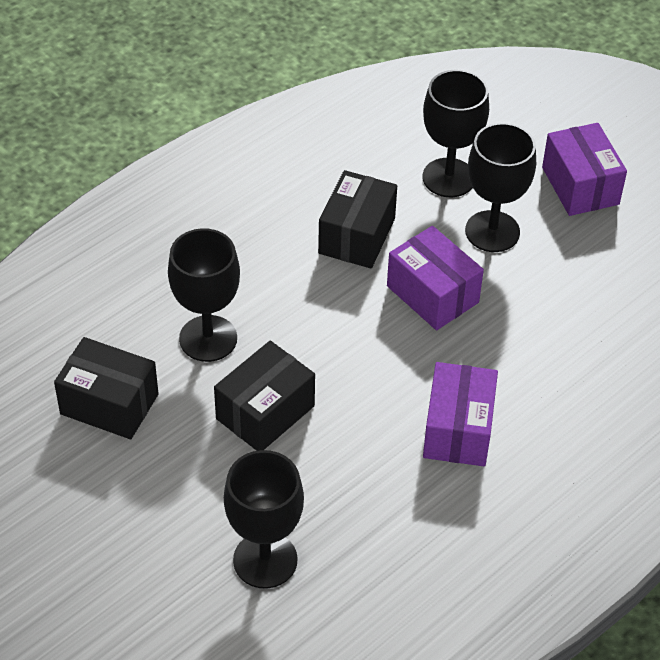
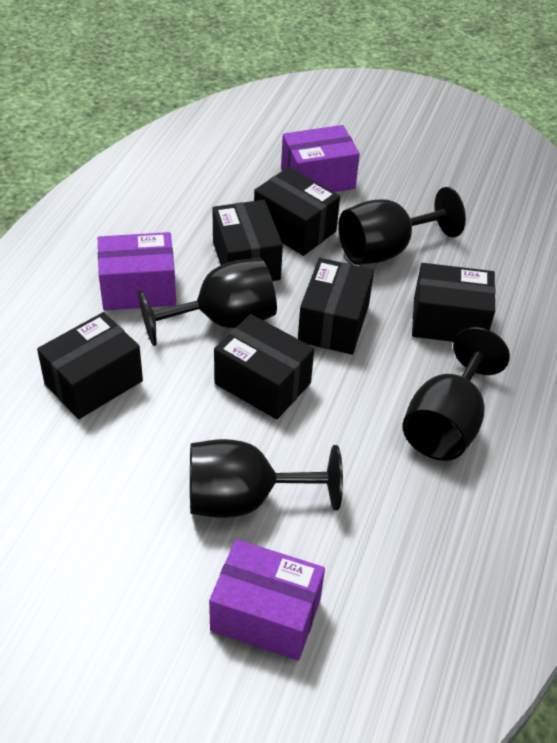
black box: [54,337,159,439] [214,341,315,451] [318,170,397,268] = 3 -> [37,312,143,419] [213,200,283,281] [214,314,314,420] [254,167,340,256] [298,258,374,355] [412,263,495,342] = 6

